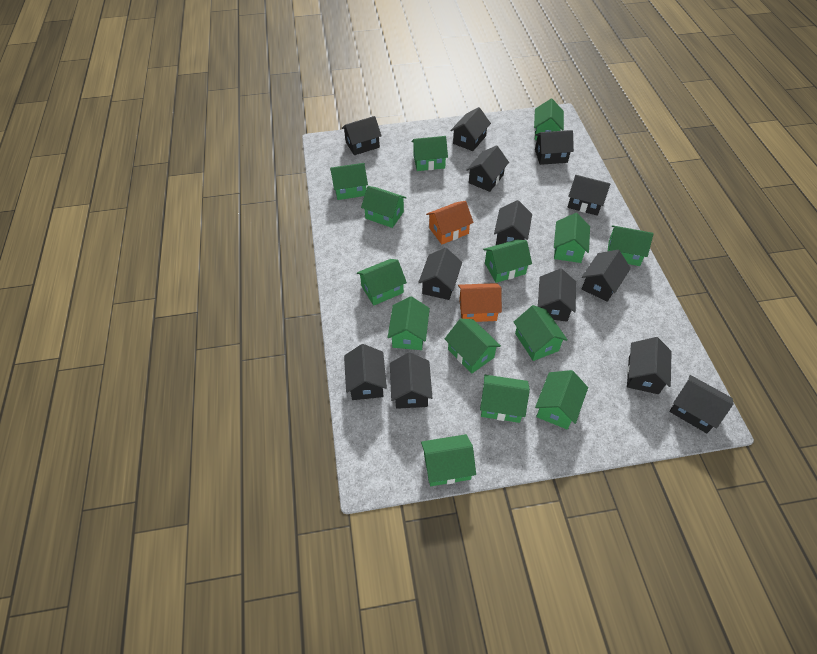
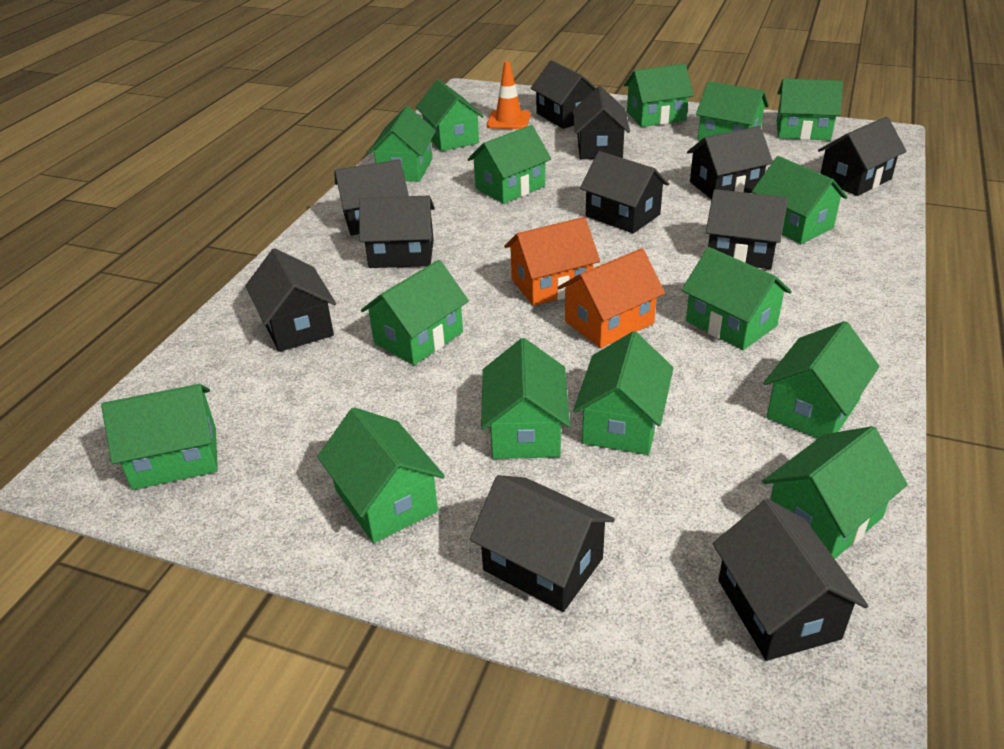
black house: [342,116,382,155] [344,344,387,400] [390,352,432,409] [418,248,462,300] [450,107,491,151] [466,145,509,192] [494,200,532,245] [535,130,574,165] [538,268,576,322] [567,175,610,216] [582,250,631,302] [627,337,672,394] [669,375,733,433] = 13 -> [245,248,336,352] [335,159,409,235] [359,196,435,268] [470,475,615,612] [531,60,596,129] [573,86,630,159] [580,151,669,233] [687,126,773,200] [706,189,788,269] [713,499,868,661] [818,117,907,196] = 11
green house: [330,163,368,200] [357,259,407,306] [361,186,407,228] [388,296,430,350] [411,136,448,171] [421,434,476,486] [445,319,501,373] [480,375,530,423] [483,240,532,283] [514,305,568,361] [534,99,564,140] [535,370,588,429] [554,213,590,263] [608,225,654,266] = 14 -> [101,384,218,490] [317,407,445,543] [361,260,469,365] [368,106,436,182] [416,79,484,151] [468,125,551,204] [481,338,570,459] [573,331,674,455] [624,64,694,127] [682,247,792,350] [696,81,769,141] [752,156,848,244] [762,426,908,559] [763,321,880,439] [776,79,843,141] = 15
orange traffic cone: none = 0 -> [487,61,531,129] = 1

